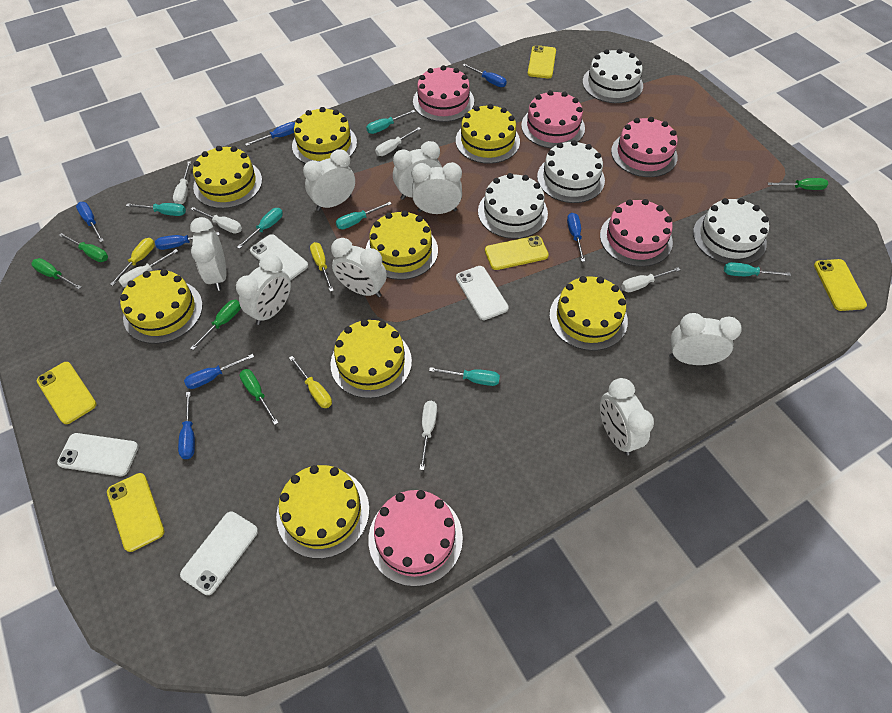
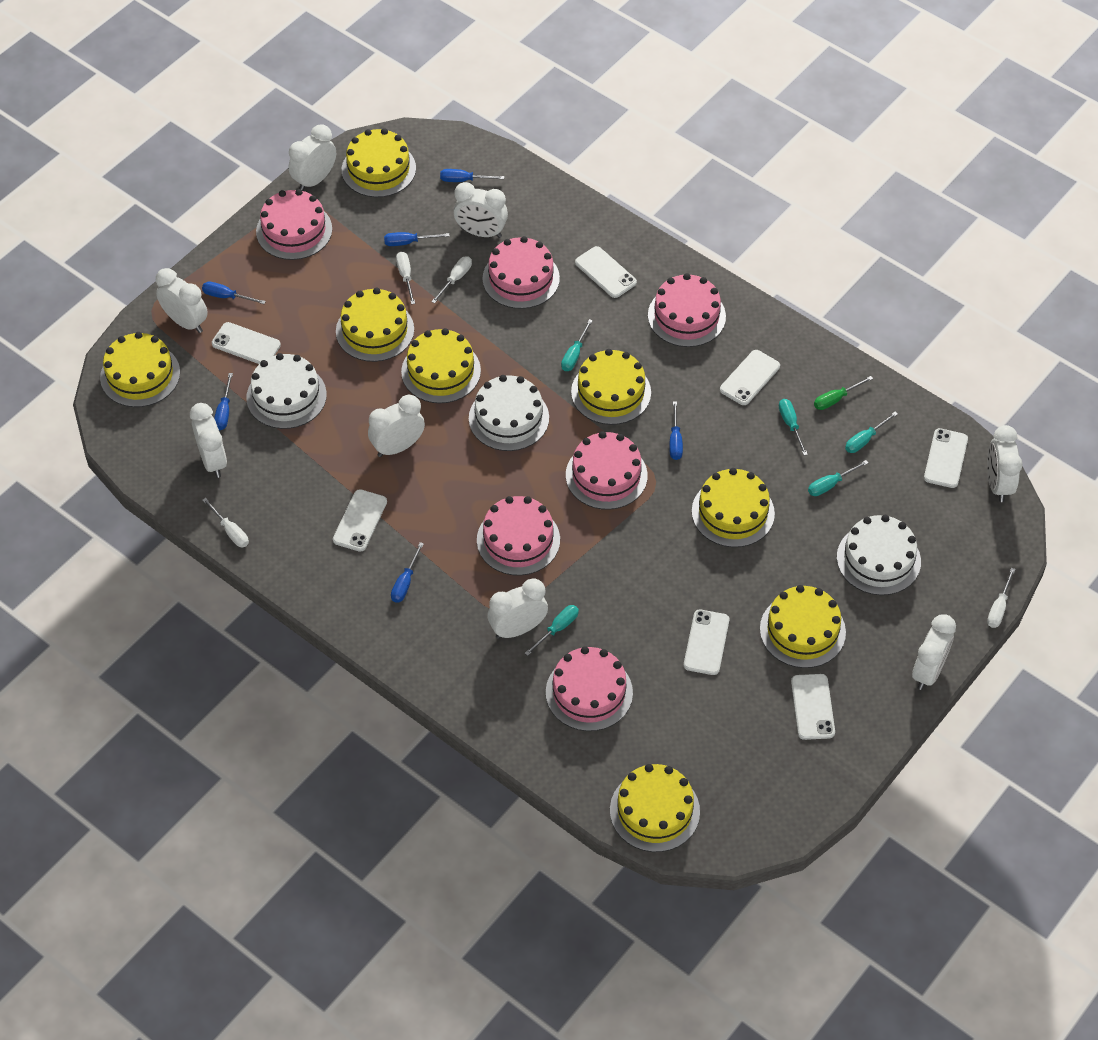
blue screwdriver: [76,202,104,242] [155,232,219,250] [178,392,195,459] [184,354,254,389] [245,122,295,146] [462,64,507,87] [567,213,585,262] = 7 -> [202,282,266,304] [214,373,233,430] [384,232,450,246] [391,542,424,603] [440,169,504,182] [669,401,683,460] = 6
green screwdriver: [31,258,81,290] [59,233,108,262] [190,300,241,350] [239,369,279,425] [768,178,828,190] = 5 -> [814,376,873,410] = 1
pink cake: [368,490,463,587] [413,65,474,122] [521,90,585,148] [600,199,673,267] [611,117,678,177] = 5 -> [256,189,332,260] [477,496,560,576] [482,236,560,309] [546,646,633,731] [566,431,648,510] [648,273,726,347] = 6
turquoise screwdriver: [126,203,186,216] [237,208,283,249] [336,202,392,229] [366,110,416,134] [429,367,500,386] [724,262,791,276] = 6 -> [524,605,579,656] [561,319,593,371] [779,399,808,456] [808,460,868,496] [845,412,898,453] = 5
white cake: [478,173,548,239] [537,140,605,203] [582,49,643,103] [693,198,769,264] = 4 -> [246,353,327,429] [469,375,549,451] [837,515,921,595] = 3
white phone: [57,433,139,476] [180,511,258,595] [250,234,308,281] [456,266,509,320] = 4 -> [212,322,281,364] [333,489,387,552] [575,246,637,298] [684,610,729,675] [720,350,780,405] [791,674,835,740] [924,428,968,488] = 7
white screwdriver: [119,249,178,287] [173,161,191,204] [190,207,242,234] [375,127,421,156] [419,401,437,470] [621,267,680,292] = 6 -> [202,498,249,547] [396,252,415,304] [431,256,472,304] [987,568,1015,628] = 4
yellow phone: [37,362,97,424] [107,473,164,552] [485,235,549,270] [527,45,556,78] [814,259,867,311] = 5 -> none = 0
yellow screwdriver: [110,238,155,286] [289,356,332,408] [310,242,334,292] = 3 -> none = 0

